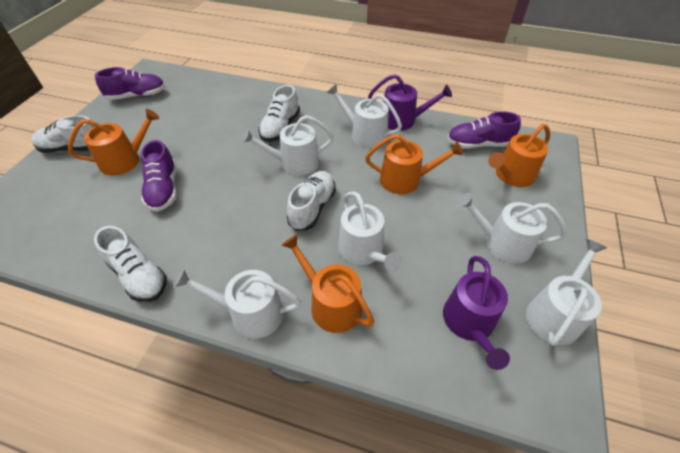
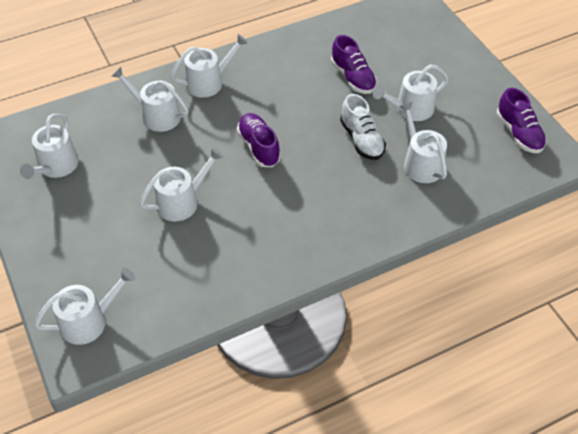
orange watering can: [68,109,159,176] [281,234,375,333] [365,134,463,194] [488,124,550,187] = 4 -> none = 0
purple watering can: [368,74,452,131] [443,256,510,370] = 2 -> none = 0
white shoe: [31,115,95,153] [94,226,167,302] [259,85,300,142] [287,171,336,231] = 4 -> [340,94,386,160] = 1
white watering can: [173,269,301,339] [241,115,334,175] [327,84,402,148] [338,192,402,271] [457,193,567,264] [526,239,607,346] = 6 -> [20,114,79,179] [34,268,135,345] [112,67,189,132] [140,148,223,221] [170,34,248,98] [373,64,449,121] [399,102,447,183] = 7

